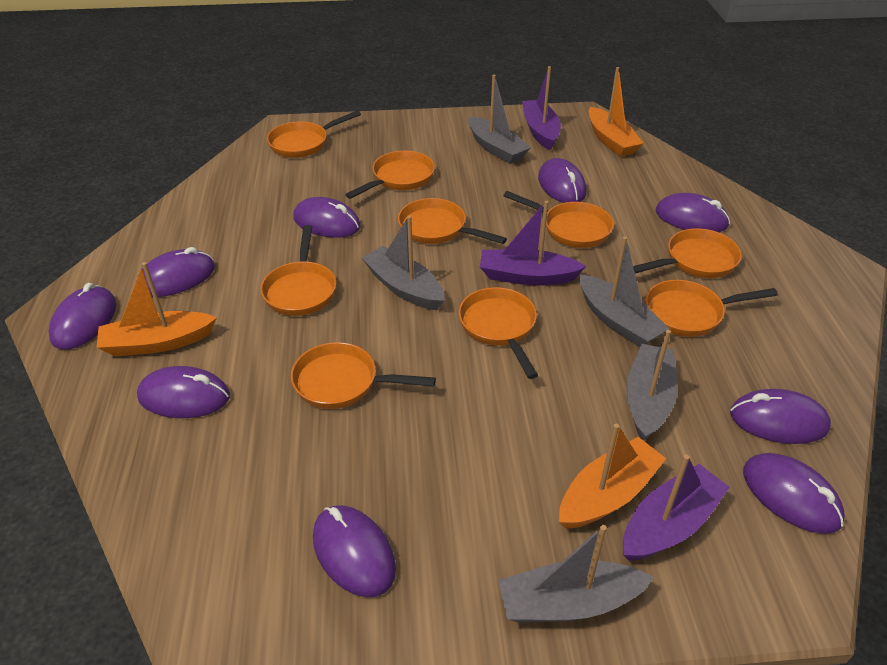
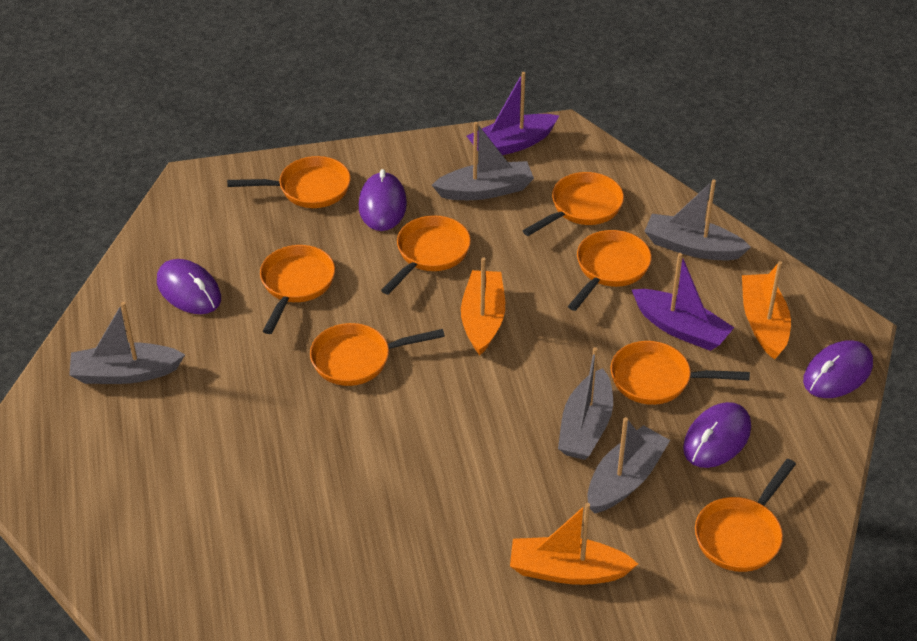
orange pan: [260,225,336,316] [267,110,361,158] [291,342,436,409] [345,151,435,199] [398,198,507,244] [459,287,538,379] [503,191,614,248] [633,228,742,278] [646,280,778,337] = 9 -> [227,156,351,208] [260,245,335,334] [310,323,445,386] [381,215,471,295] [522,172,624,236] [568,230,652,311] [611,341,750,405] [695,459,796,572] = 8
purple boat: [480,201,586,286] [522,66,561,150] [623,454,730,561] = 3 -> [467,72,559,155] [632,253,734,351] = 2
purple mouse: [48,283,117,349] [136,247,215,297] [137,366,230,418] [293,197,361,238] [313,505,396,597] [538,158,586,203] [656,193,730,232] [730,389,831,444] [743,453,845,534] = 9 -> [157,259,221,314] [359,169,407,231] [683,402,751,468] [803,340,873,398] = 4

